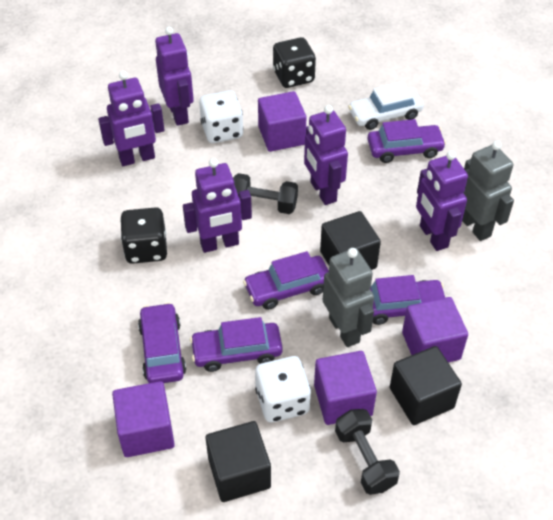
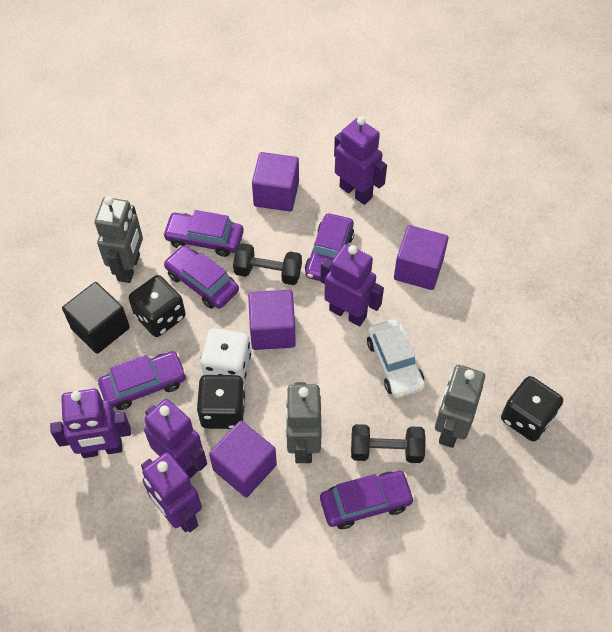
black cube: [206,421,271,502] [320,211,381,270] [390,346,462,425] = 3 -> [62,282,130,354] = 1
black dice: [120,207,167,264] [273,37,316,88] = 2 -> [129,275,186,337] [197,375,245,429] [501,376,563,441] = 3
grey robot: [323,248,374,347] [462,141,514,241] = 2 -> [95,196,143,283] [285,382,322,463] [435,365,485,448] = 3
white dice: [199,91,244,143] [255,356,311,423] = 2 -> [200,328,251,382] = 1

